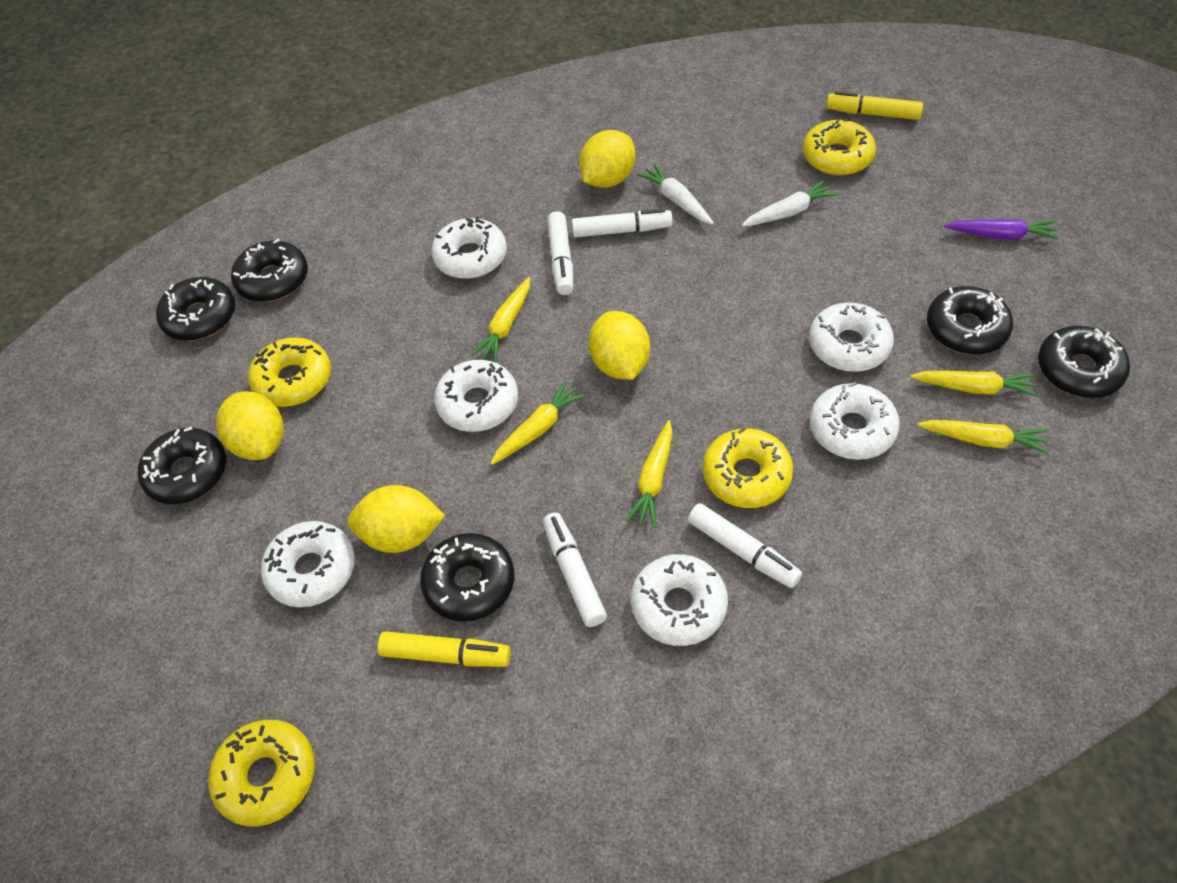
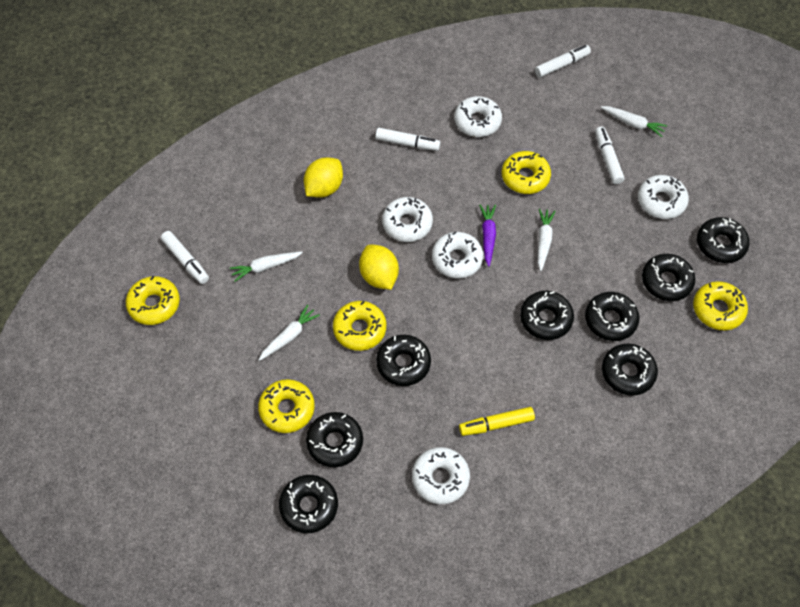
black donut: [138,427,226,504] [156,277,235,341] [231,239,308,302] [420,533,514,622] [927,286,1013,354] [1038,326,1130,398] = 6 -> [279,475,338,533] [306,412,363,467] [376,335,431,386] [520,291,574,340] [585,292,640,341] [602,344,658,396] [642,254,696,301] [697,217,750,263] = 8
white carrot: [637,164,714,224] [742,180,838,227] = 2 -> [230,252,303,282] [259,305,320,361] [538,209,556,271] [601,106,667,137] = 4
white donut: [261,521,355,607] [431,217,507,279] [434,360,518,432] [631,554,728,646] [809,303,894,372] [810,382,900,460] = 6 -> [382,197,433,242] [412,447,470,504] [432,231,484,278] [454,96,502,137] [638,175,689,219] = 5
yellow carrot: [472,277,530,362] [490,381,585,465] [626,420,673,527] [910,371,1038,397] [917,420,1049,454] = 5 -> none = 0
yellow donut: [208,720,315,827] [248,337,331,407] [703,427,793,508] [803,118,876,176] = 4 -> [126,276,180,325] [258,379,315,433] [333,301,386,351] [502,151,551,194] [693,281,748,330] = 5
yellow lemon: [216,391,284,460] [348,485,445,553] [579,130,635,188] [589,311,650,380] = 4 -> [304,158,343,197] [359,245,399,290] = 2
yellow marker: [378,631,511,667] [826,91,923,120] = 2 -> [459,407,535,436] = 1

